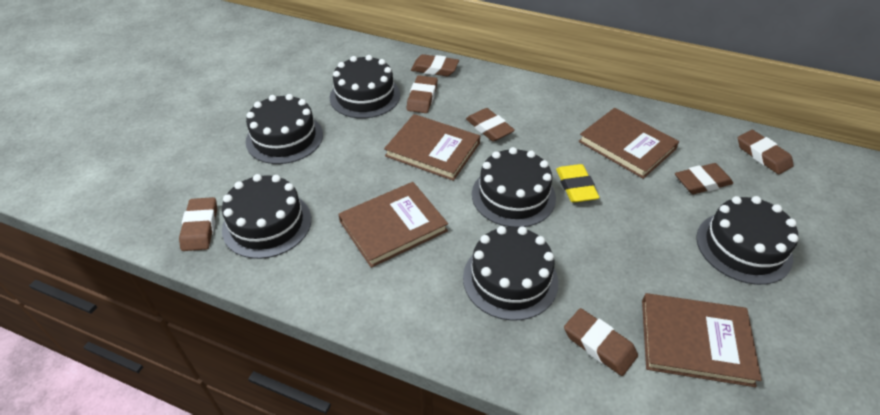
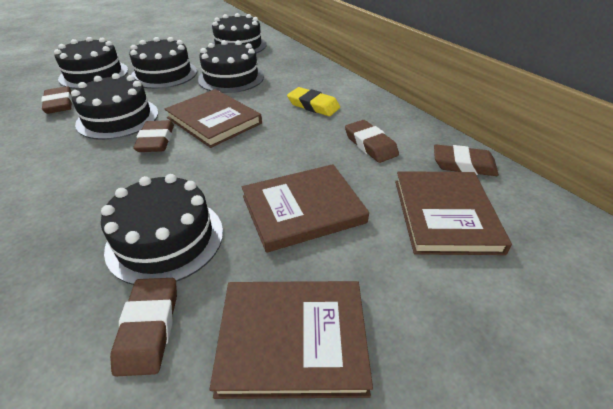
brown eraser: [179,197,217,251] [407,75,438,113] [411,54,459,76] [466,108,515,142] [564,308,638,376] [675,163,733,194] [738,130,794,174] = 7 -> [41,86,72,114] [110,278,177,376] [133,120,174,152] [345,120,399,163] [434,144,499,176] = 5

